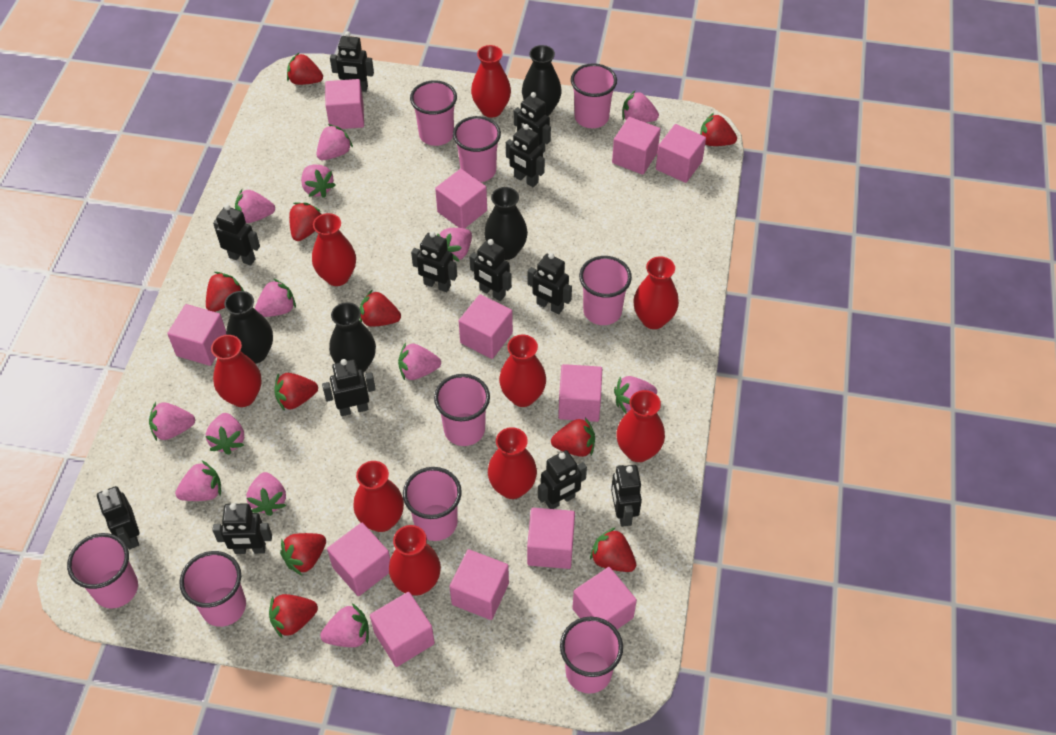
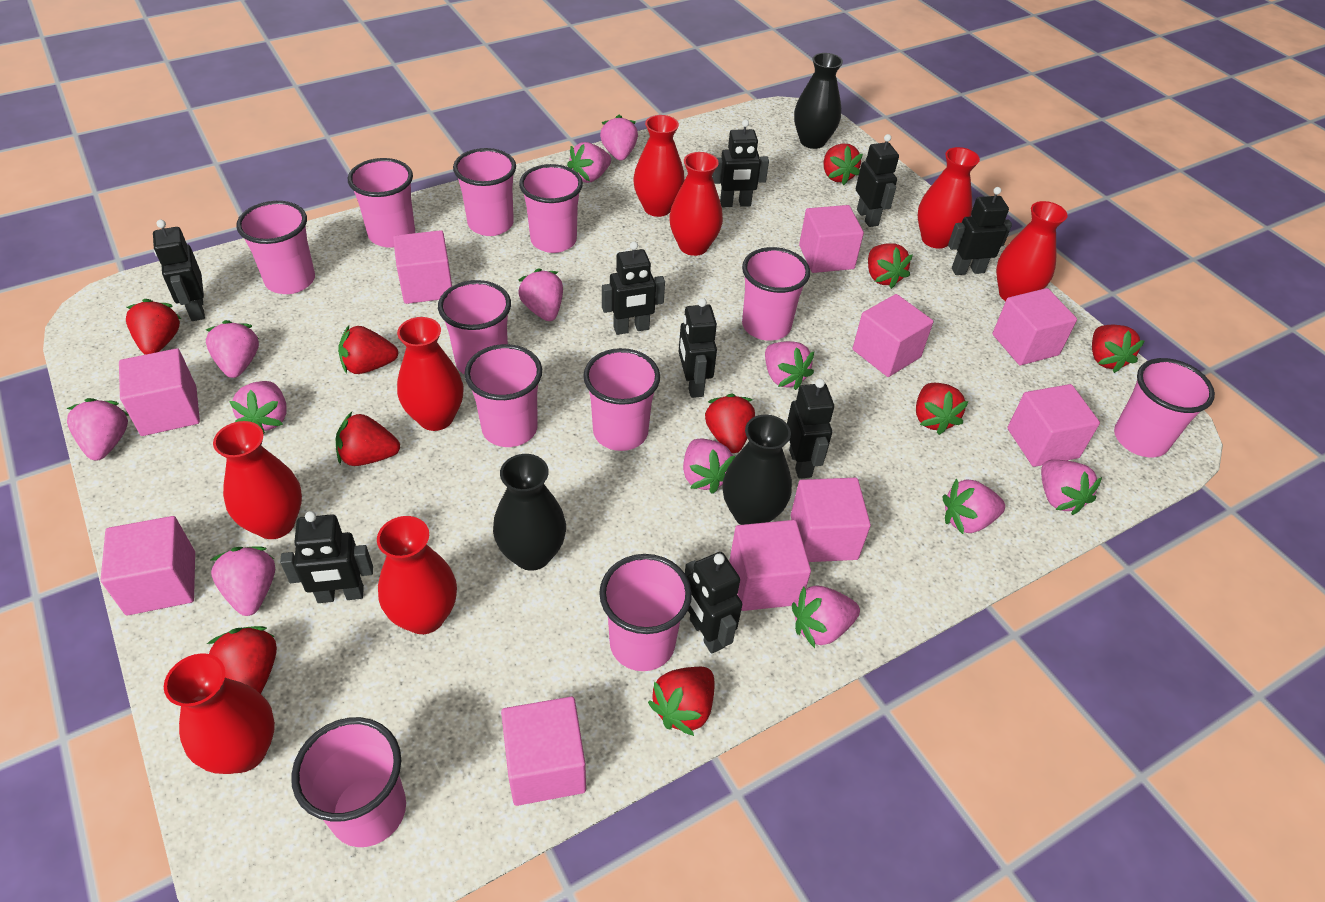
black robot: [97,486,140,549] [212,503,272,554] [213,204,260,266] [322,359,376,416] [330,31,374,92] [411,231,457,292] [469,239,512,301] [506,124,545,187] [514,92,551,153] [528,253,572,314] [538,450,587,509] [611,465,642,527] = 12 -> [153,220,205,321] [280,511,373,603] [602,241,665,335] [679,298,717,398] [685,552,742,654] [712,119,769,207] [787,379,834,479] [856,134,899,227] [948,187,1012,275] = 9
black vase: [224,291,273,364] [329,302,376,373] [484,187,528,260] [522,45,562,116] = 4 -> [493,454,566,571] [722,415,792,525] [794,53,843,149] = 3
pink cube: [167,304,226,366] [325,79,364,129] [327,522,390,596] [370,592,435,667] [435,169,487,229] [450,549,509,620] [459,294,513,359] [527,508,575,569] [558,364,602,422] [572,567,637,629] [612,117,661,175] [656,124,706,183] = 12 -> [101,516,195,615] [119,348,200,436] [393,230,452,304] [501,697,586,806] [730,520,811,611] [791,478,871,562] [799,205,864,273] [853,294,933,377] [992,288,1077,365] [1007,384,1100,467] = 10
pink cup: [67,533,138,608] [179,551,246,627] [403,467,462,541] [410,80,457,146] [434,374,490,446] [453,116,501,182] [560,617,623,694] [571,63,617,128] [579,256,632,325] = 9 -> [236,201,315,294] [291,717,406,847] [348,158,415,248] [438,280,511,374] [453,148,516,236] [464,344,542,447] [519,164,583,253] [583,348,660,451] [599,554,692,671] [742,247,810,341] [1114,358,1215,457] = 11
pink strawberry: [149,402,195,441] [175,460,221,501] [206,413,244,455] [235,189,275,223] [246,472,286,516] [255,279,296,317] [301,165,335,198] [316,124,353,160] [320,603,369,647] [398,343,441,380] [437,228,472,262] [614,376,657,414] [622,91,659,123] = 13 -> [66,398,129,460] [206,320,259,378] [211,546,275,616] [229,381,287,434] [518,268,563,321] [567,142,611,183] [600,115,638,160] [683,439,735,494] [765,341,814,390] [792,585,860,648] [942,478,1005,534] [1041,460,1102,515] = 12
red vase: [211,335,262,407] [312,213,356,286] [353,461,404,532] [389,525,441,596] [471,45,511,117] [488,427,537,499] [499,334,546,407] [616,390,665,462] [633,256,679,329] = 9 -> [164,653,275,774] [213,421,302,539] [377,516,457,634] [397,317,463,431] [633,115,685,217] [669,152,723,256] [918,147,980,249] [996,201,1068,301] = 8

